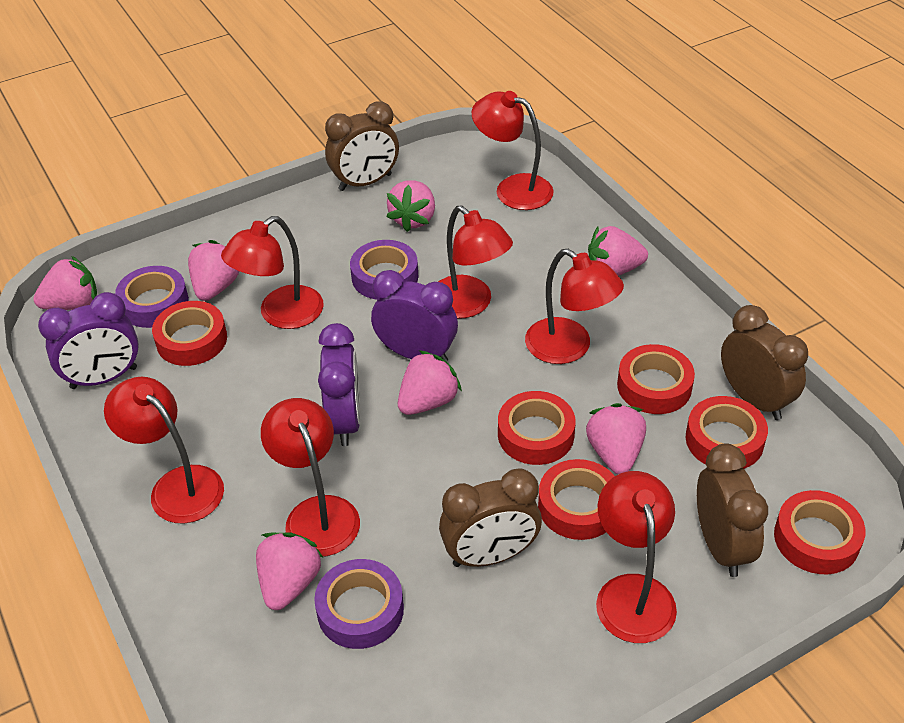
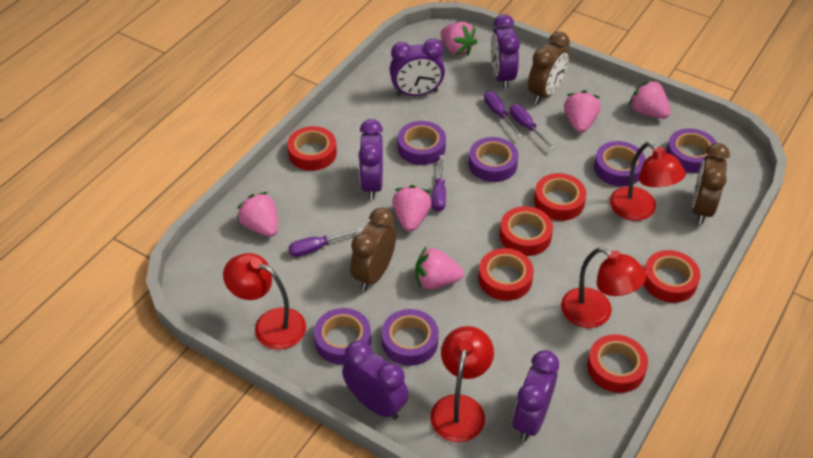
brown clock: [325,101,399,191] [439,468,542,567] [697,444,768,577] [721,305,808,420] = 4 -> [350,208,396,291] [528,32,570,104] [692,143,730,224] = 3
pink strawberry: [33,256,97,310] [188,240,239,301] [256,532,323,610] [386,180,435,232] [398,350,462,415] [586,403,646,474] [588,226,648,276] = 7 -> [237,192,278,237] [392,185,432,232] [415,247,464,290] [441,22,478,56] [564,90,600,133] [629,80,671,119] = 6
purple clock: [38,292,139,389] [318,323,361,446] [371,270,458,362] = 3 -> [342,341,409,420] [358,119,383,200] [390,38,445,96] [491,14,520,89] [513,350,559,441] = 5
purple screwdriver: none = 0 -> [289,227,363,257] [432,155,446,212] [484,91,523,138] [510,104,555,150] = 4
purple tape: [115,266,189,328] [314,559,404,649] [350,240,418,300] = 3 -> [314,308,371,365] [381,309,439,366] [398,121,446,165] [469,137,519,182] [594,141,646,187] [666,128,717,173] = 6
red lamp: [104,377,224,524] [221,216,324,329] [261,398,360,557] [438,205,513,319] [472,91,554,210] [525,249,624,364] [596,471,677,643] = 7 -> [223,253,306,350] [430,326,494,443] [561,247,647,328] [610,142,686,221] = 4

